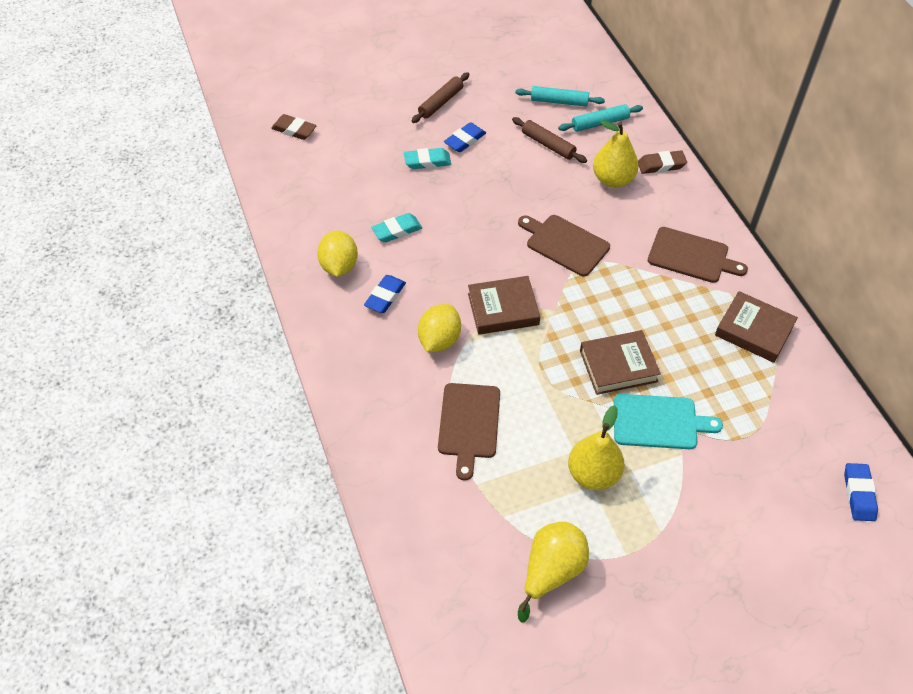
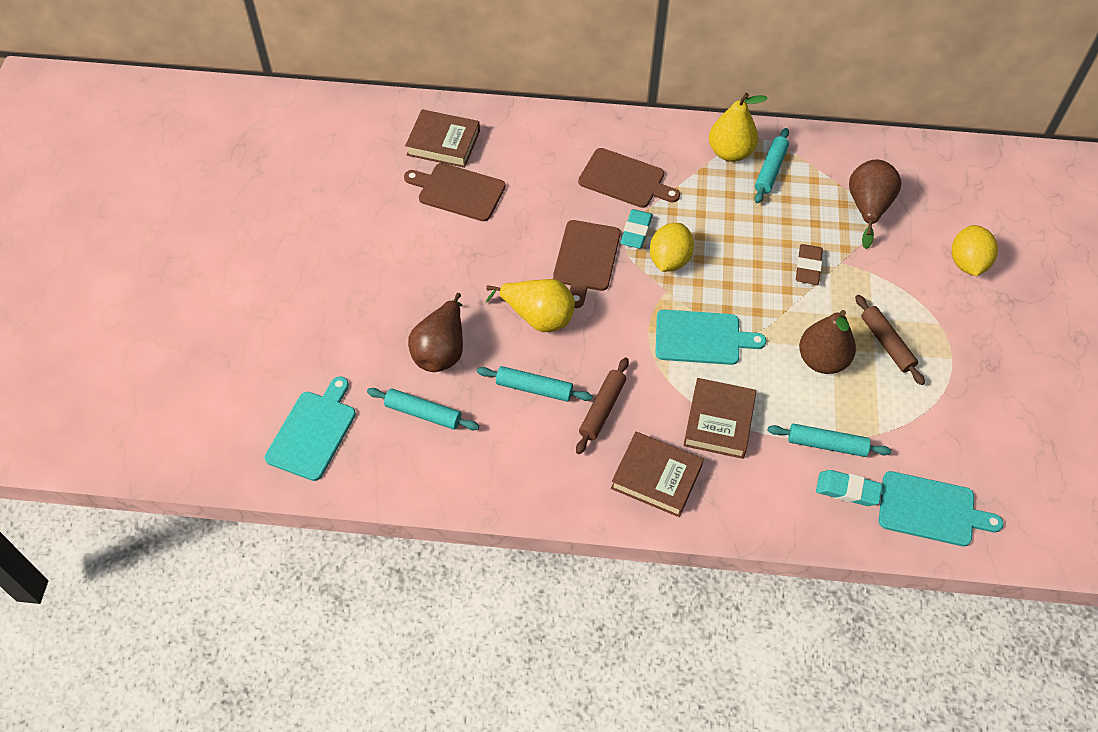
blue eraser: [364,275,406,313] [444,122,486,152] [844,463,878,521] = 3 -> none = 0
brown eraser: [271,114,317,140] [638,150,687,174] = 2 -> [796,244,823,285] = 1
brown pear: none = 0 -> [408,293,463,372] [799,310,856,374] [849,160,901,249] = 3
turquoise cutting board: [614,394,723,449] = 1 -> [265,376,356,481] [656,310,766,365] [879,471,1004,546] = 3
turquoise rolling pin: [515,86,605,107] [558,104,643,132] = 2 -> [367,388,479,430] [477,366,593,402] [755,128,789,204] [768,424,892,457] = 4
yellow pear: [518,522,589,622] [568,405,624,490] [593,120,639,188] = 3 -> [485,279,575,332] [709,93,768,162] = 2

